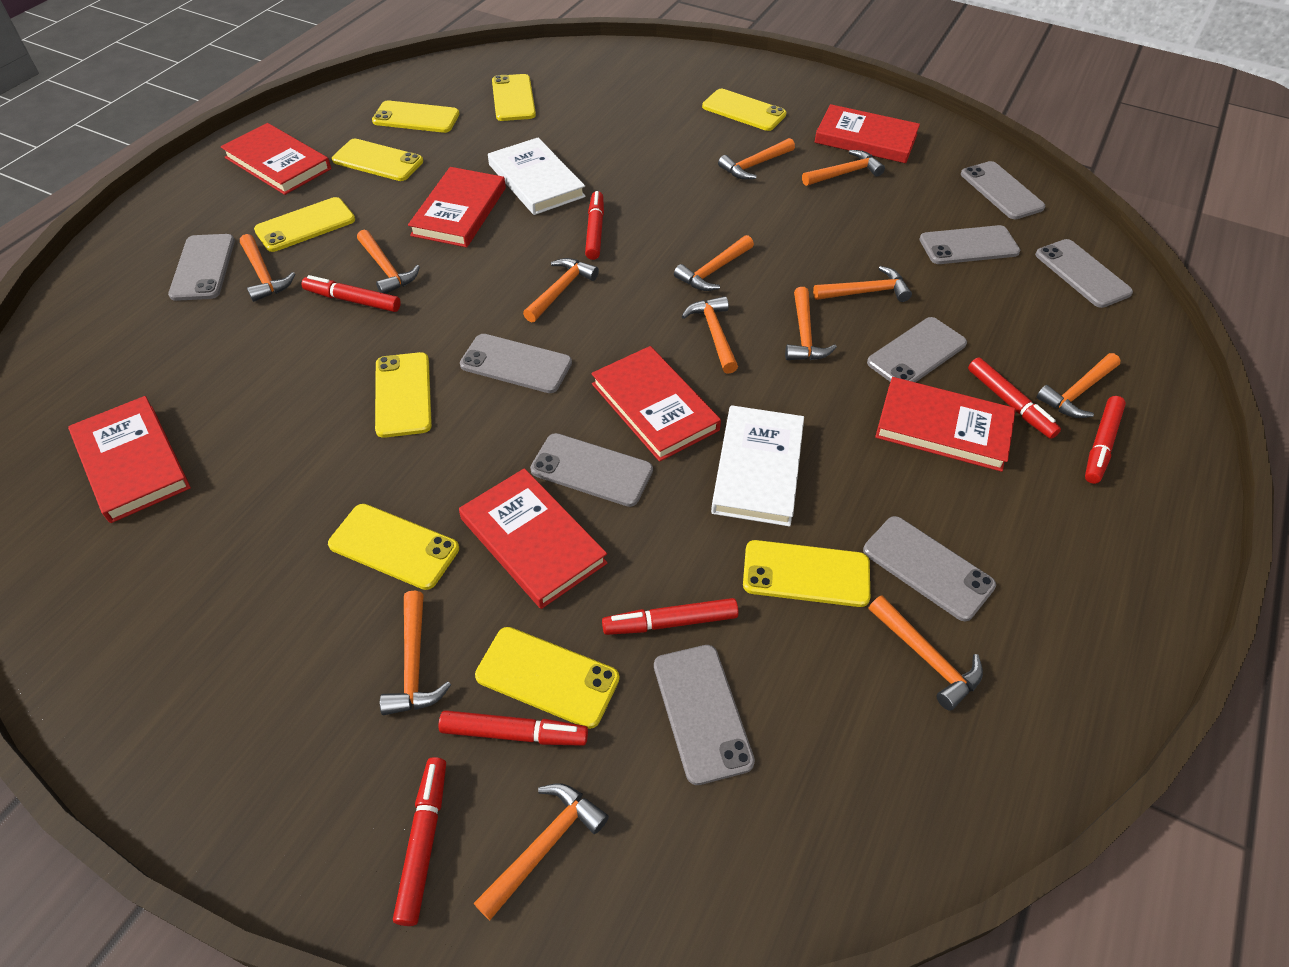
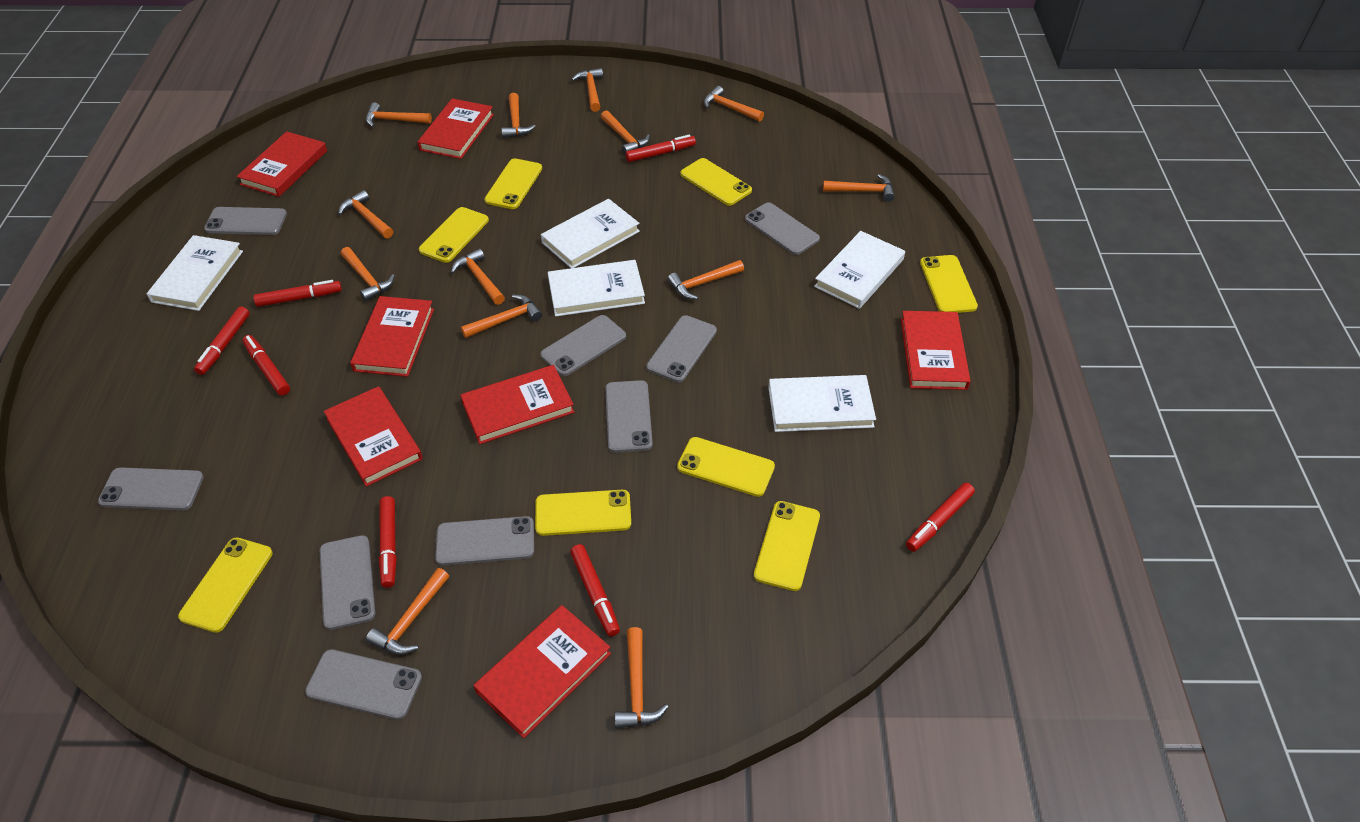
white book: [488,138,586,215] [711,405,804,526] = 2 -> [147,235,243,311] [541,199,640,268] [548,260,645,317] [768,375,876,432] [814,231,905,309] = 5
yellow phone: [254,197,355,252] [328,504,459,590] [332,139,423,181] [372,101,459,133] [375,352,432,438] [475,627,619,729] [492,74,536,121] [702,89,787,131] [743,540,870,607] = 9 -> [178,537,273,633] [419,207,489,263] [484,158,542,209] [535,490,631,536] [677,437,775,497] [680,158,752,206] [754,501,820,591] [920,255,978,313] = 8

